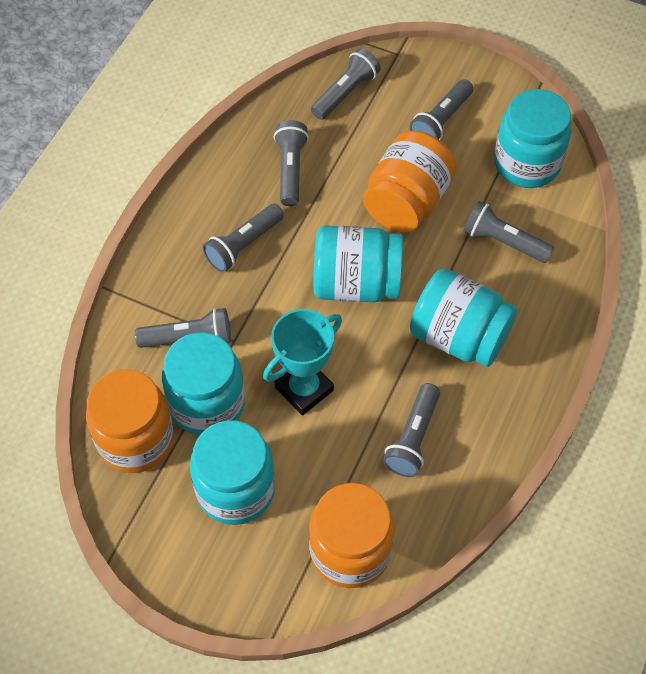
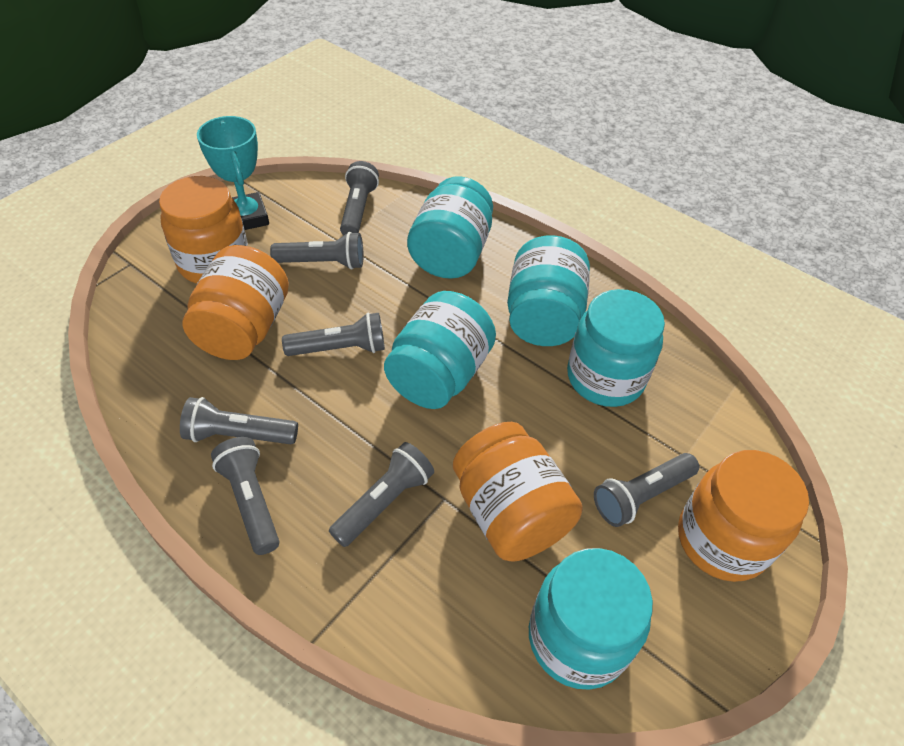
orange jar: [86,369,174,473] [309,483,395,588] [363,131,457,233] = 3 -> [159,176,248,284] [183,245,289,360] [453,422,582,562] [678,450,809,582] = 4

